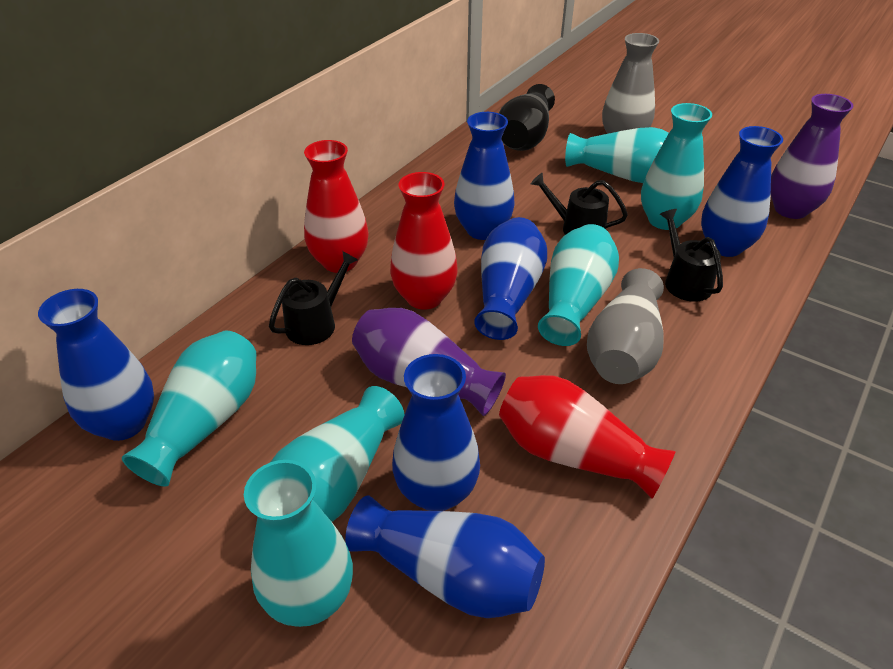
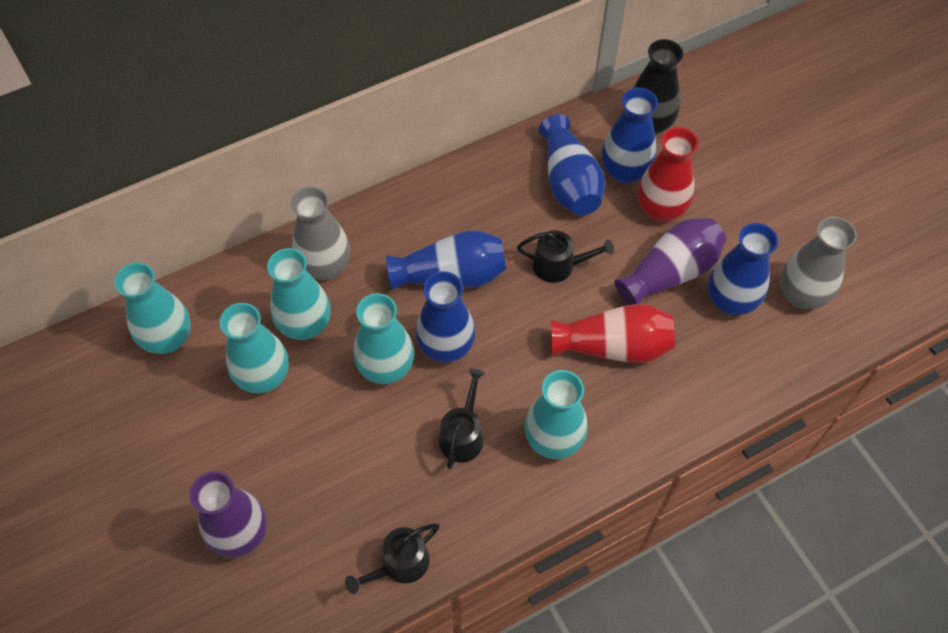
blue vase: [38,289,154,441] [345,496,545,618] [392,354,480,511] [454,112,515,240] [474,217,547,340] [701,126,783,257] = 6 -> [386,230,506,290] [416,271,475,363] [539,114,606,215] [601,88,658,184] [708,223,778,315] = 5
red vase: [304,140,368,273] [390,172,458,310] [499,375,676,499] = 3 -> [551,304,675,363] [638,127,699,222] = 2
turquoise vase: [122,330,256,487] [244,460,353,627] [271,386,404,522] [538,224,619,346] [565,127,669,183] [641,103,712,230] = 6 -> [114,262,191,354] [220,303,288,393] [267,248,331,340] [354,293,414,384] [525,370,587,459] = 5

